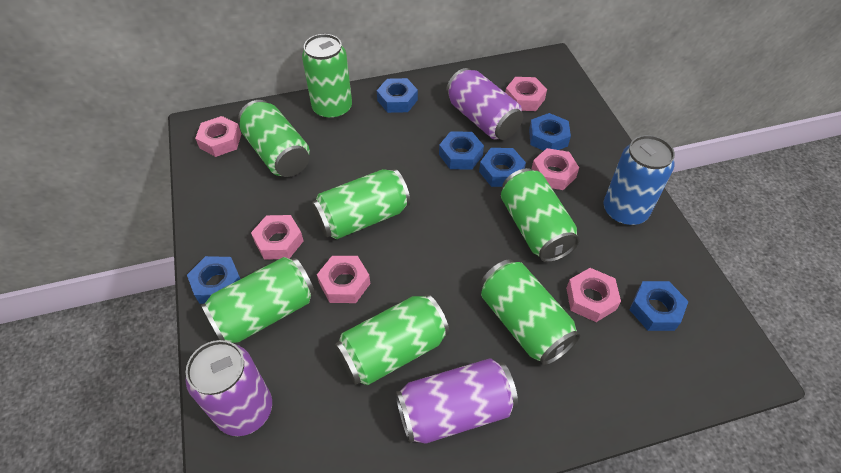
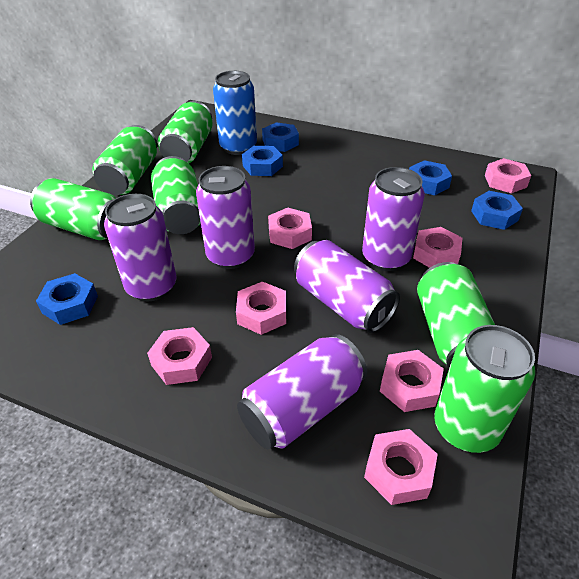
blue nut: [187,256,240,304] [377,78,418,113] [439,131,484,170] [479,148,526,187] [529,113,571,151] [629,281,689,331] = 6 -> [36,273,98,325] [242,146,283,176] [262,122,299,152] [409,160,452,195] [471,191,523,230] = 5
green can: [201,257,315,343] [238,100,310,177] [302,34,352,120] [312,169,410,239] [335,294,449,385] [480,260,580,366] [501,168,579,262] = 7 -> [30,178,116,240] [92,125,157,195] [151,156,201,234] [158,101,213,164] [417,262,495,369] [434,325,535,453] = 6
pink nut: [195,116,241,157] [251,215,303,260] [317,256,370,303] [505,77,547,111] [532,148,579,190] [566,268,621,322] = 6 -> [147,327,212,385] [236,282,286,335] [268,208,312,249] [364,429,438,505] [380,350,444,412] [413,227,462,268] [485,158,531,193] = 7
purple can: [186,340,272,436] [395,358,518,444] [446,68,523,140] = 3 -> [104,194,176,301] [196,166,255,269] [237,334,367,449] [294,240,400,333] [362,167,425,271] = 5

